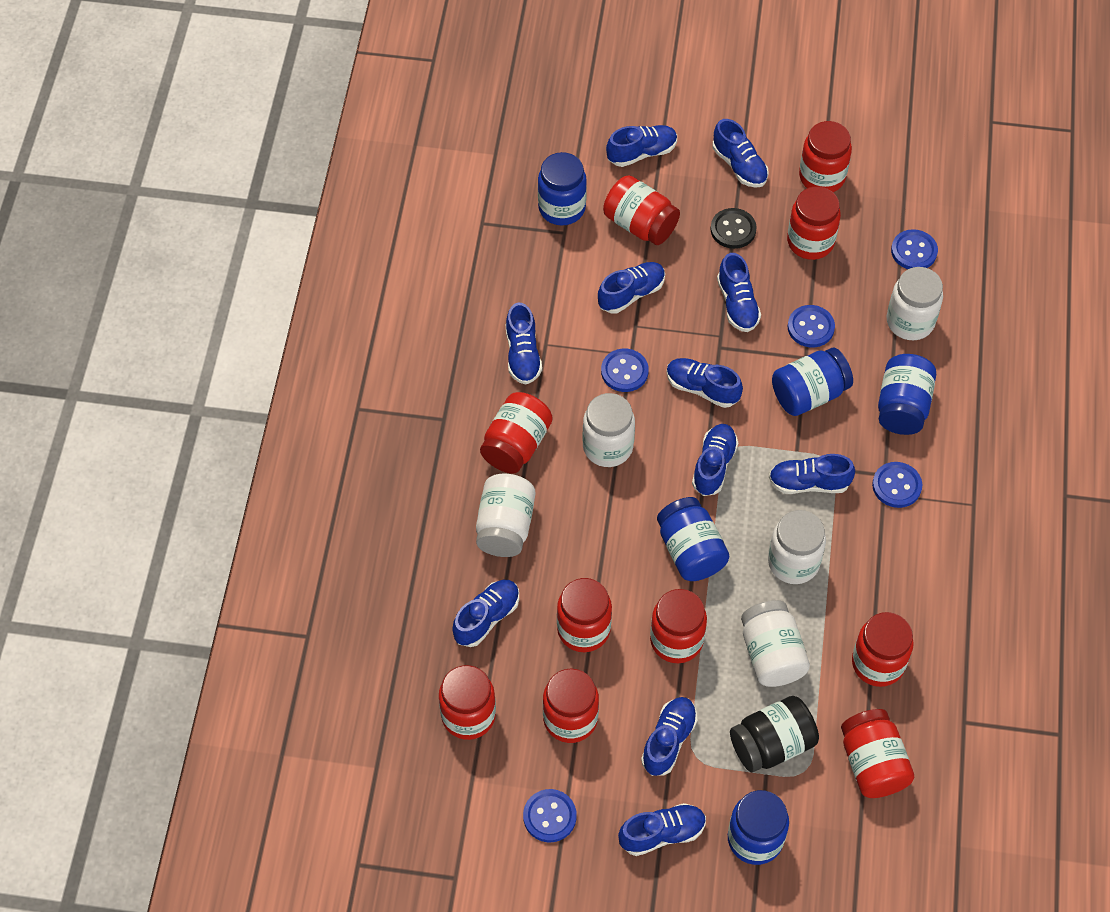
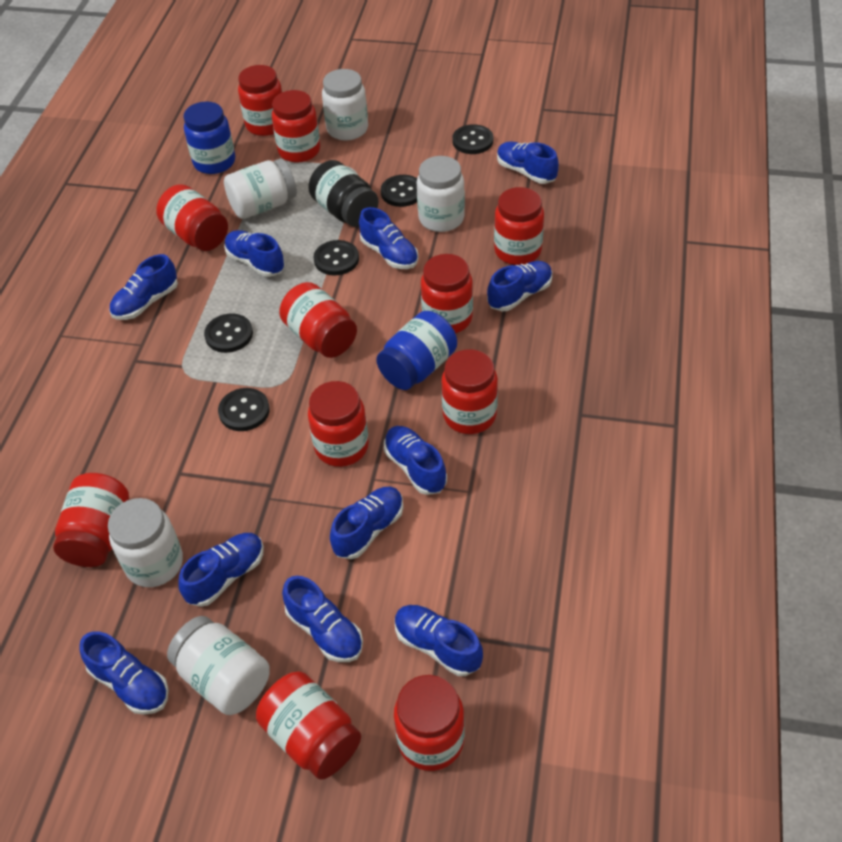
black button: [711,208,757,249] = 1 -> [204,314,253,353] [218,388,270,431] [314,240,359,275] [381,175,417,207] [452,124,493,154] = 5
blue button: [523,789,577,842] [601,349,649,392] [788,305,835,347] [872,462,922,508] [891,229,938,269] = 5 -> none = 0
blue jar: [538,152,587,225] [657,497,729,581] [728,790,789,865] [772,348,853,416] [878,354,936,435] = 5 -> [184,102,235,174] [376,311,457,390] = 2
red jar: [439,665,496,740] [480,392,553,474] [543,668,599,743] [557,578,612,652] [603,175,680,245] [650,589,707,663] [787,186,841,260] [799,121,852,192] [841,709,914,798] [852,612,914,687] = 10 -> [53,473,129,567] [156,184,228,251] [238,65,282,136] [256,671,361,780] [272,90,320,163] [279,282,357,358] [308,381,369,467] [394,675,465,771] [421,254,473,333] [442,349,498,434] [494,187,544,265] = 11

